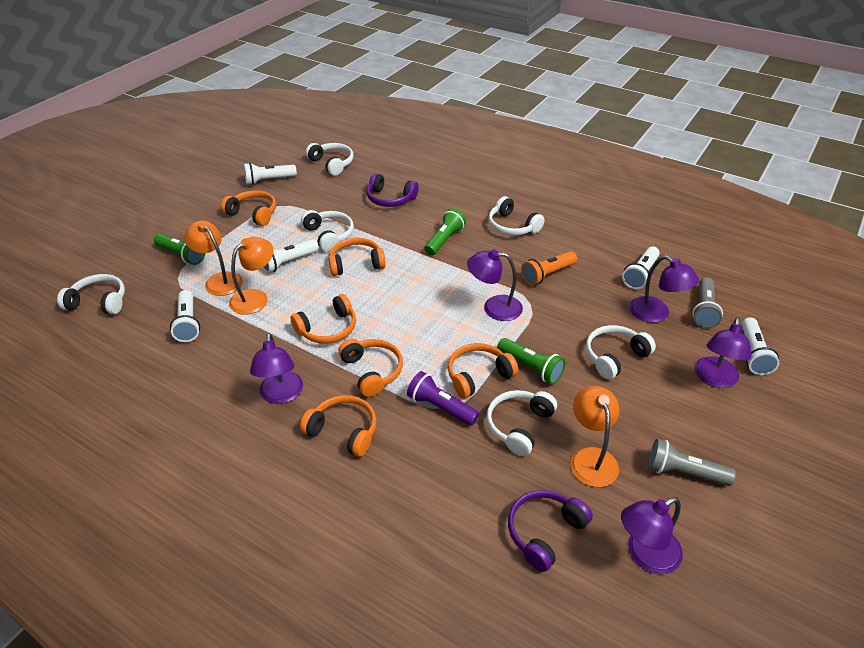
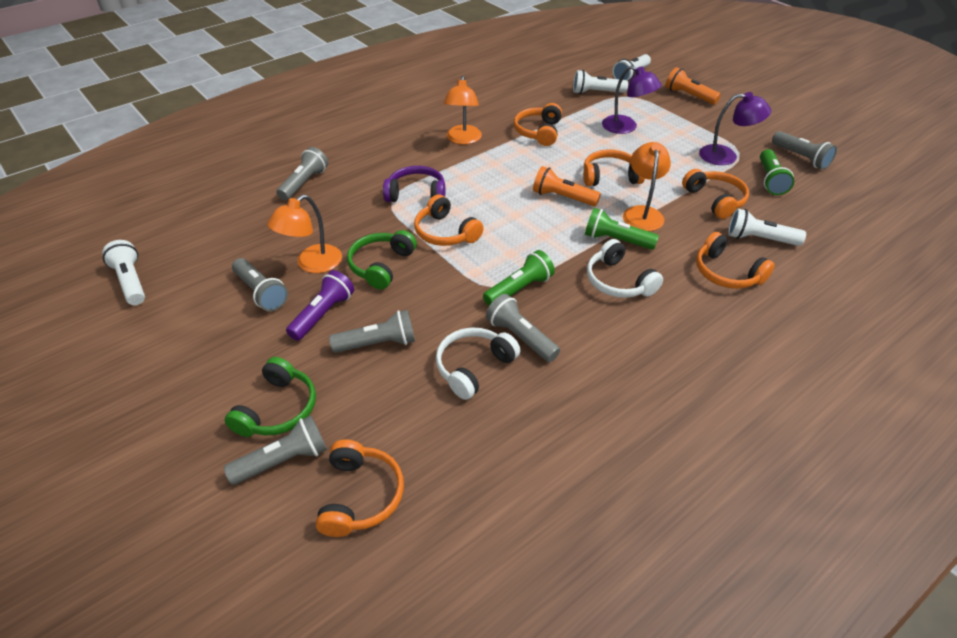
green headphones: none = 0 -> [225,357,316,437] [347,230,417,290] = 2
grey flashlight: [648,439,736,486] [692,277,723,328] = 2 -> [224,415,327,485] [232,258,288,311] [277,147,328,201] [329,310,415,353] [486,294,560,362] [772,131,837,169] = 6
orange flashlight: [521,251,577,285] = 1 -> [533,166,601,206] [666,67,721,105] = 2
purple headphones: [367,173,419,207] [508,490,593,572] = 2 -> [383,166,445,202] = 1
purple lamp: [250,333,303,404] [467,249,523,321] [621,497,683,574] [629,255,699,323] [695,318,752,388] = 5 -> [602,66,662,134] [699,92,771,165] = 2
white flashlight: [170,290,200,342] [244,163,297,185] [263,239,319,273] [622,246,660,289] [741,317,780,375] = 5 -> [102,240,145,305] [573,70,628,94] [612,54,651,81] [728,208,806,246] = 4
white headphones: [57,274,125,315] [301,210,354,252] [306,143,353,176] [486,390,557,456] [488,196,545,235] [586,325,656,379] = 6 -> [436,327,520,400] [587,239,663,298] = 2

